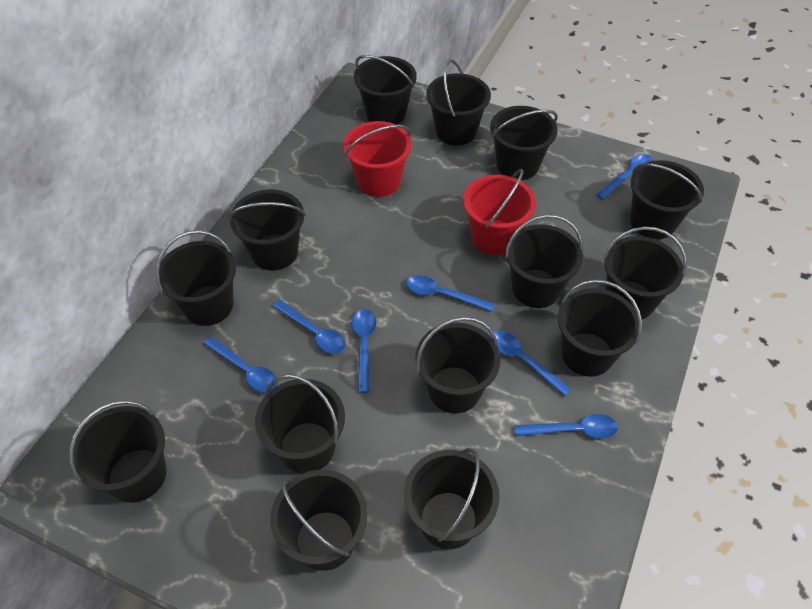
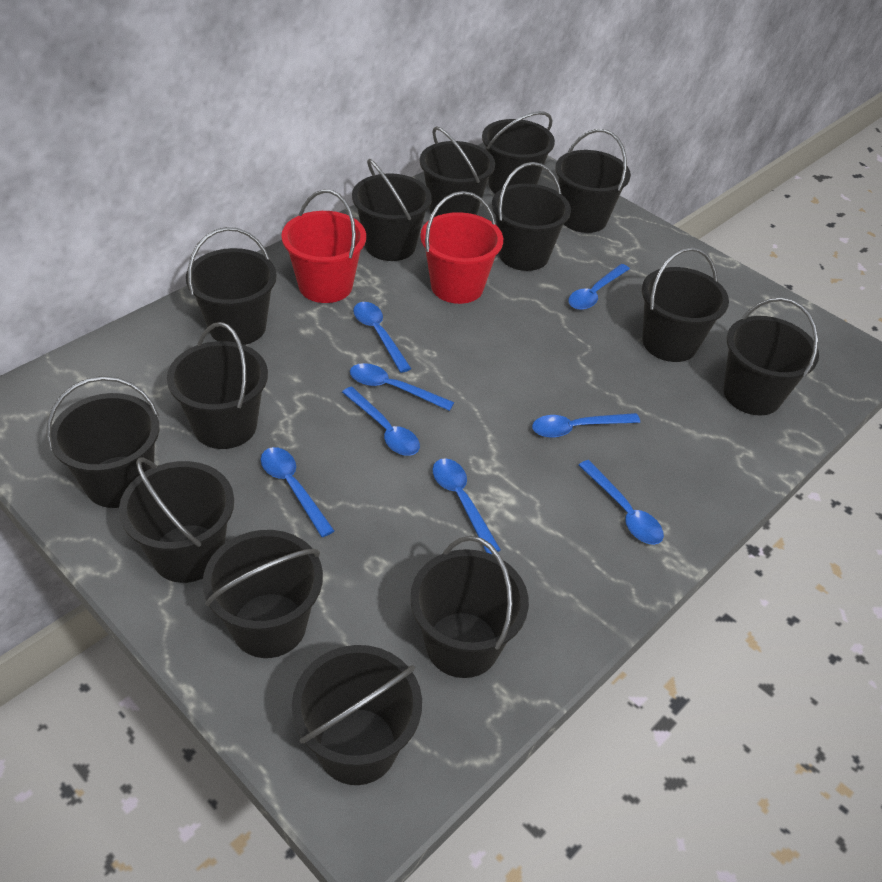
blue spoon: [204,336,278,393] [273,300,345,354] [352,309,376,393] [406,275,495,312] [490,331,571,396] [514,414,618,439] [596,154,654,200] = 7 -> [261,447,335,537] [342,386,420,456] [350,363,454,411] [353,302,412,373] [432,458,501,554] [532,413,640,438] [568,264,630,310] [579,460,664,545] = 8

